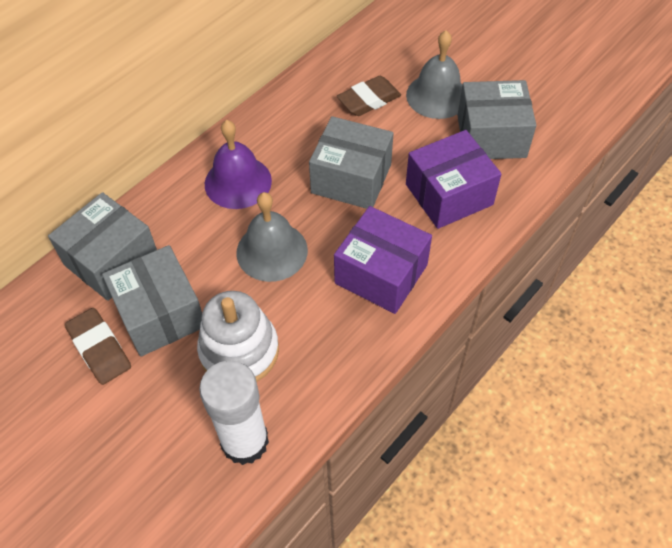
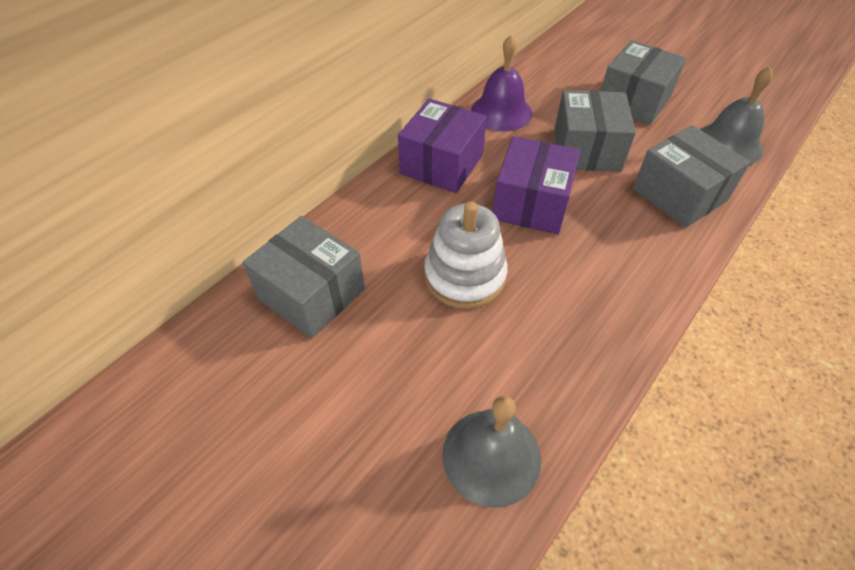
brown eraser: [65,308,131,385] [337,76,401,116] = 2 -> none = 0
white glue stick: [199,361,269,465] = 1 -> none = 0

